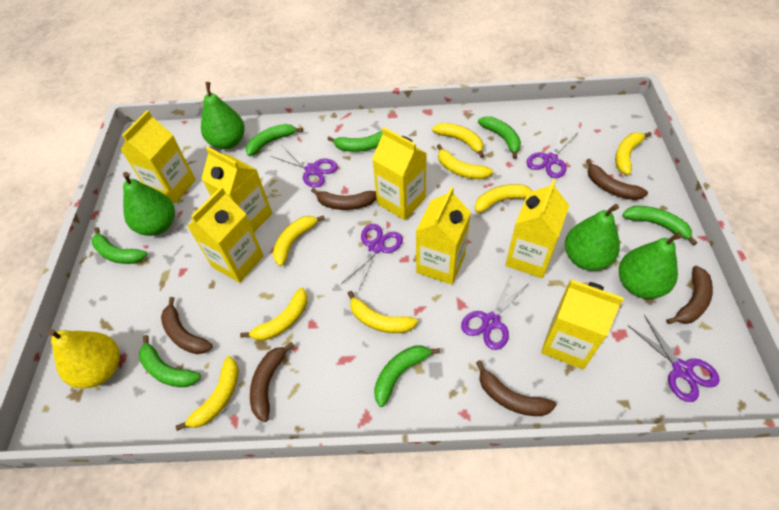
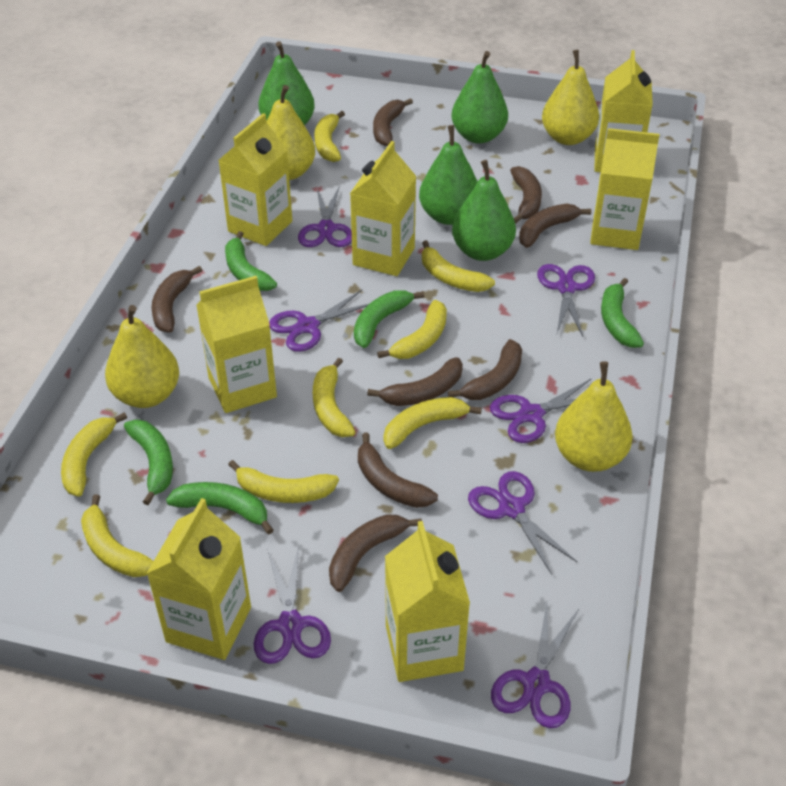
brown banana: [161,297,212,354] [250,342,294,422] [311,188,376,210] [476,360,557,416] [586,159,648,200] [666,266,713,324] = 6 -> [152,266,202,333] [329,514,422,592] [358,432,438,508] [367,357,463,406] [373,98,413,146] [448,339,522,400] [510,166,542,224] [519,204,591,248] = 8
green banana: [92,227,147,264] [139,335,201,387] [246,124,303,156] [327,131,382,152] [374,345,440,407] [478,116,521,159] [622,206,697,245] = 7 -> [124,419,173,505] [166,482,273,534] [225,231,277,291] [354,290,424,348] [601,278,644,348] = 5
purple scissors: [271,145,338,188] [341,224,403,292] [461,275,529,350] [526,129,578,178] [627,315,720,402] = 5 -> [254,546,331,664] [269,290,369,352] [298,186,352,247] [468,471,577,575] [490,378,592,443] [491,603,579,728] [537,264,595,336] = 7
yellow pear: [47,329,120,389] = 1 -> [105,305,179,408] [266,85,315,180] [542,50,599,145] [555,361,633,472] = 4

